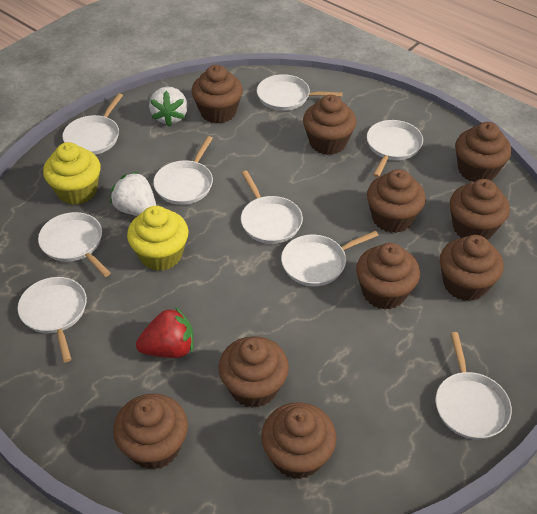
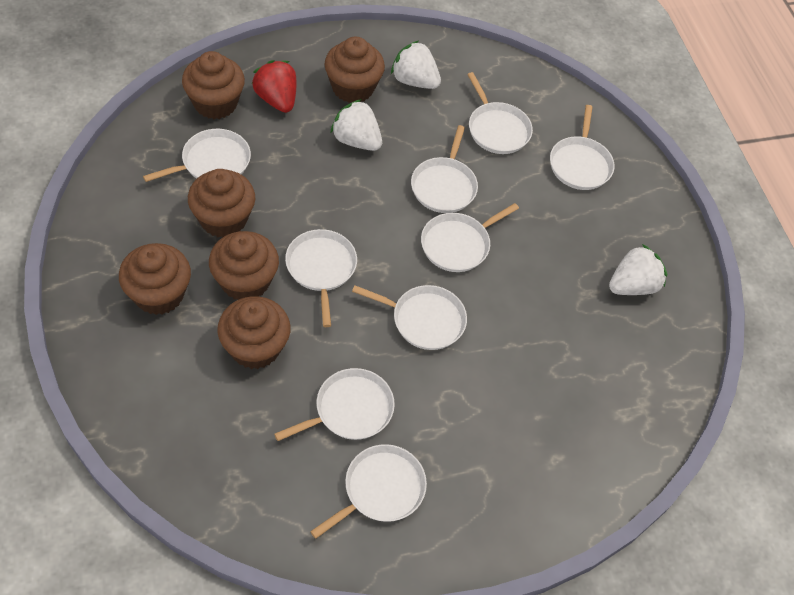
brown cupcake: [113,394,188,470] [192,65,243,124] [218,336,289,408] [261,402,336,479] [303,95,356,155] [356,243,420,310] [367,169,426,233] [440,235,504,301] [450,179,510,239] [455,122,512,182] = 10 -> [119,243,191,315] [182,51,245,119] [188,169,255,237] [209,231,279,300] [217,296,290,369] [325,37,385,103] = 6
white strawberry: [110,171,156,216] [149,86,188,127] = 2 -> [330,99,382,151] [391,40,441,89] [609,244,667,295] = 3
yellow cupcake: [43,142,101,205] [127,206,188,271] = 2 -> none = 0

